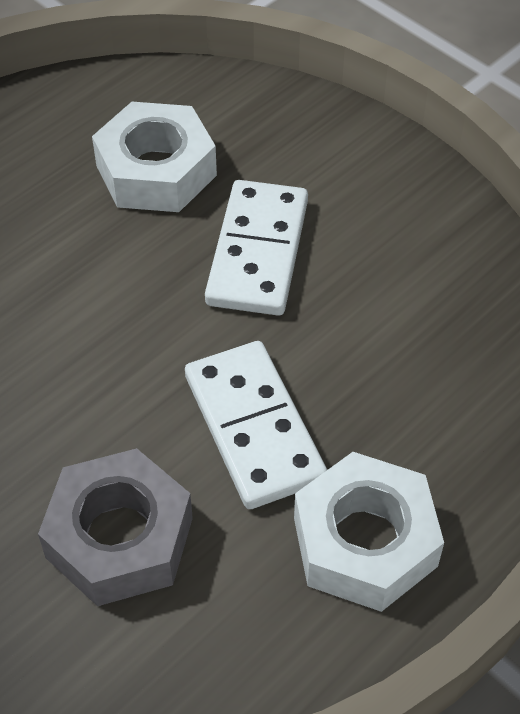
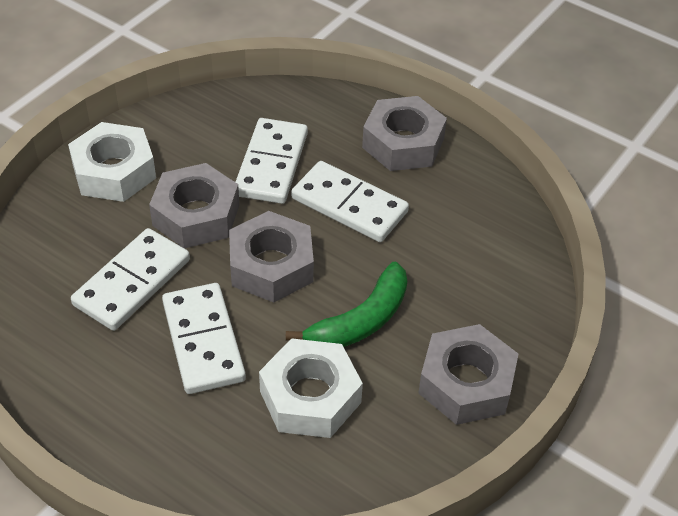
green banana: none = 0 -> [286,261,407,347] = 1
grey nut: [38,448,193,606] = 1 -> [149,163,239,248] [229,211,314,302] [362,96,447,171] [418,324,518,425] = 4
white domino: [185,341,327,509] [205,180,308,316] = 2 -> [71,228,190,331] [162,283,246,394] [236,118,308,204] [291,161,409,242] = 4

